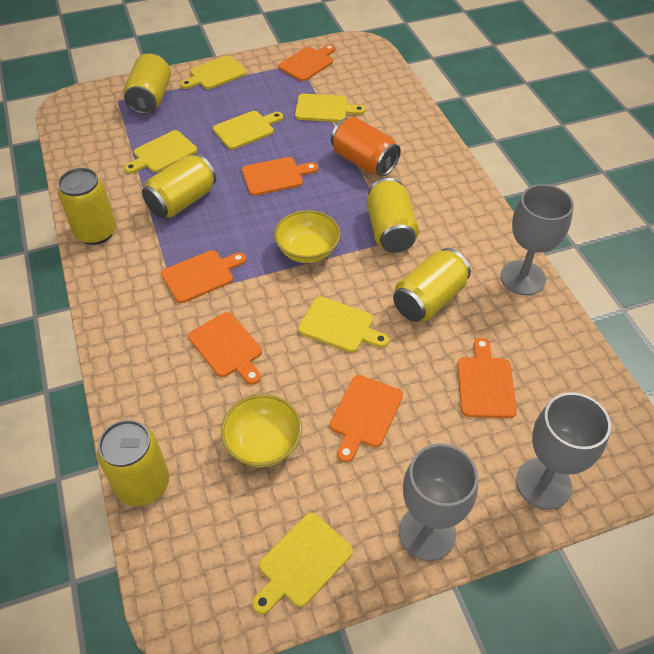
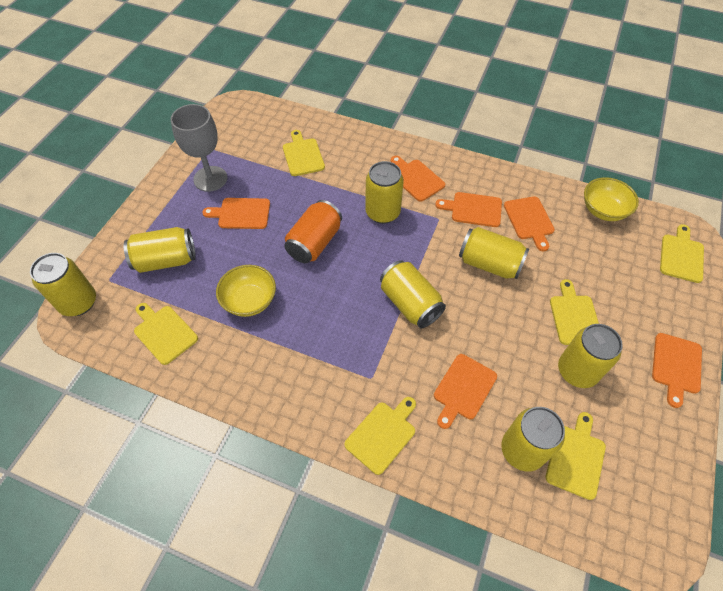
grey goblet: [399,443,478,561] [500,184,574,295] [516,392,611,510] = 3 -> [171,104,227,192] = 1
yellow can: [58,168,116,245] [97,420,169,506] [124,53,171,114] [142,153,216,218] [367,178,419,253] [393,248,471,322] = 6 -> [30,253,96,316] [124,227,196,273] [365,161,404,224] [380,260,446,328] [459,227,529,279] [501,407,565,471] [558,324,623,388] = 7

